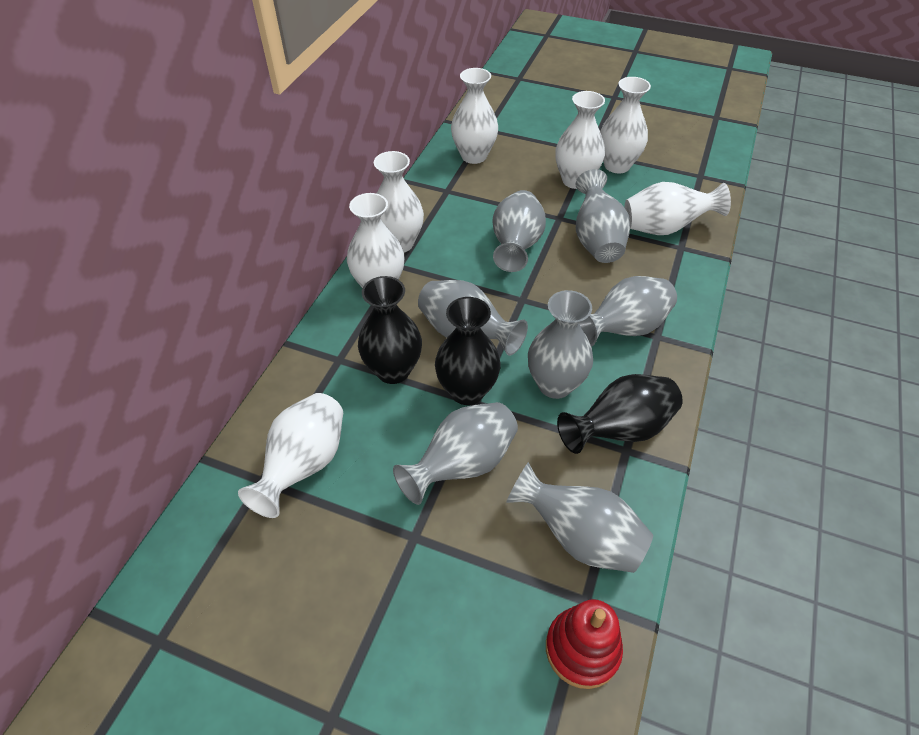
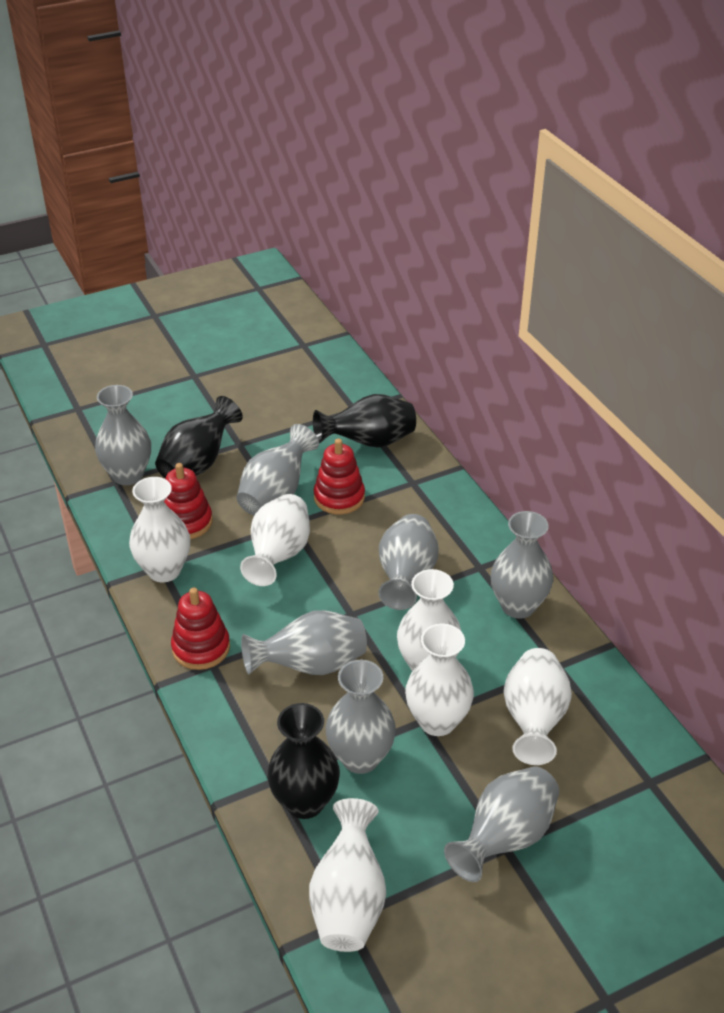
red stacking toy: [546,599,623,689] = 1 -> [164,463,213,539] [171,587,230,670] [314,439,365,514] = 3
white vase: [238,393,343,518] [347,193,404,288] [374,151,424,253] [451,68,498,164] [555,91,605,189] [600,77,651,173] [624,182,731,235] = 7 -> [129,477,190,582] [240,494,310,586] [309,798,386,952] [397,569,461,671] [405,623,474,736] [503,648,572,765] = 6

